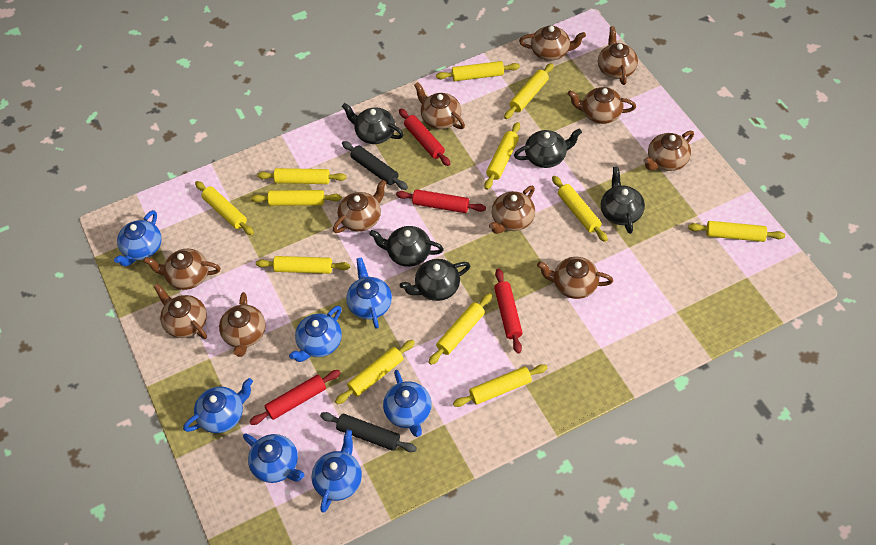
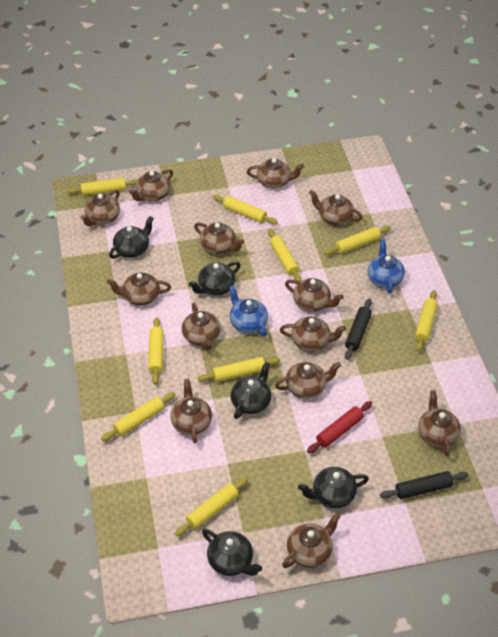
blue teapot: [114,210,162,267] [183,378,253,433] [243,433,305,483] [289,306,342,362] [312,430,362,513] [346,257,392,329] [383,370,432,437] = 7 -> [229,286,268,336] [368,239,405,294] = 2
brown teapot: [143,249,221,290] [154,284,207,339] [219,292,266,357] [333,179,386,233] [414,82,465,129] [489,185,535,234] [519,25,586,61] [537,257,613,299] [568,87,636,124] [598,26,638,85] [643,131,694,171] = 11 -> [80,190,120,226] [107,272,171,306] [129,169,173,201] [170,379,212,444] [182,303,221,351] [194,222,244,254] [247,158,304,188] [275,362,341,399] [280,317,346,351] [282,513,340,568] [285,278,344,312] [309,190,363,225] [418,390,461,456] = 13
red rolling pin: [249,370,341,425] [396,189,486,213] [399,109,450,166] [494,269,523,354] = 4 -> [307,401,372,453] = 1
yellow rolling pin: [195,181,254,235] [251,190,342,206] [256,256,350,274] [257,168,347,184] [335,340,415,405] [428,293,492,365] [436,61,520,81] [453,364,547,407] [484,122,520,190] [504,63,554,119] [552,176,608,242] [688,221,785,242] = 12 -> [67,178,137,196] [101,392,175,441] [148,317,164,385] [175,477,248,536] [198,357,280,382] [213,195,278,225] [268,229,302,282] [324,226,391,255] [415,290,438,352] = 9

